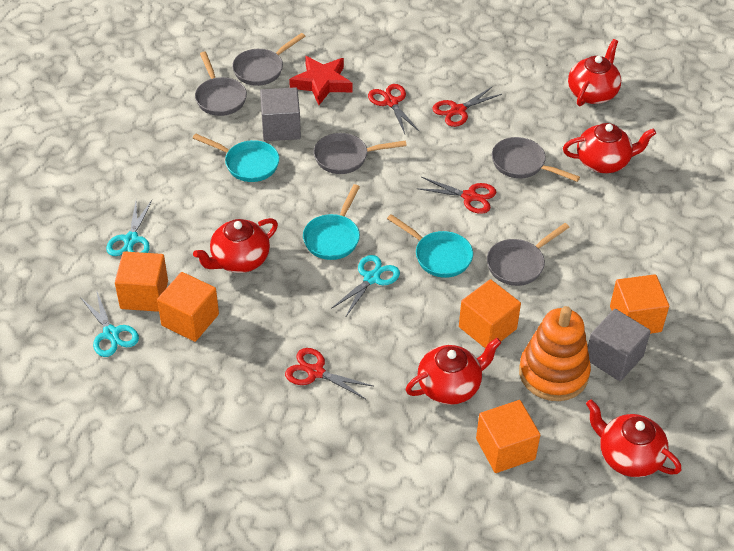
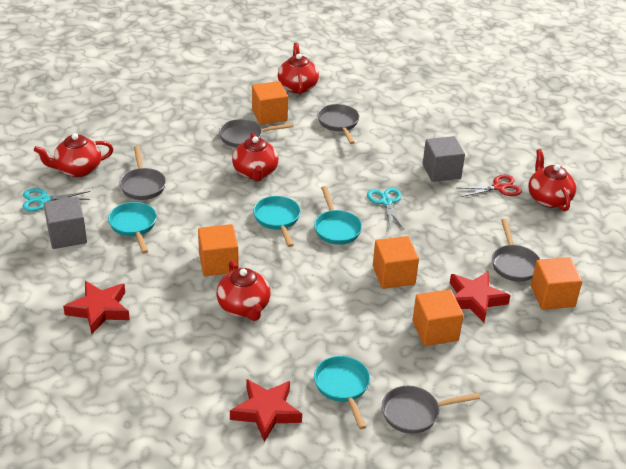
orange stacking toy: [519,306,591,401] = 1 -> none = 0
red scissors: [285,348,373,399] [368,84,419,134] [416,177,496,214] [432,86,502,127] = 4 -> [458,175,522,197] = 1
red star: [289,56,353,105] = 1 -> [63,281,130,334] [230,379,302,442] [450,272,511,323] = 3
turquoise pan: [193,134,279,182] [303,184,360,260] [387,214,473,278] = 3 -> [108,202,157,254] [253,196,301,247] [314,186,362,245] [314,356,370,429] = 4
turquoise scissors: [80,292,139,357] [106,200,152,256] [331,255,400,316] = 3 -> [22,188,90,211] [367,188,404,230] = 2

